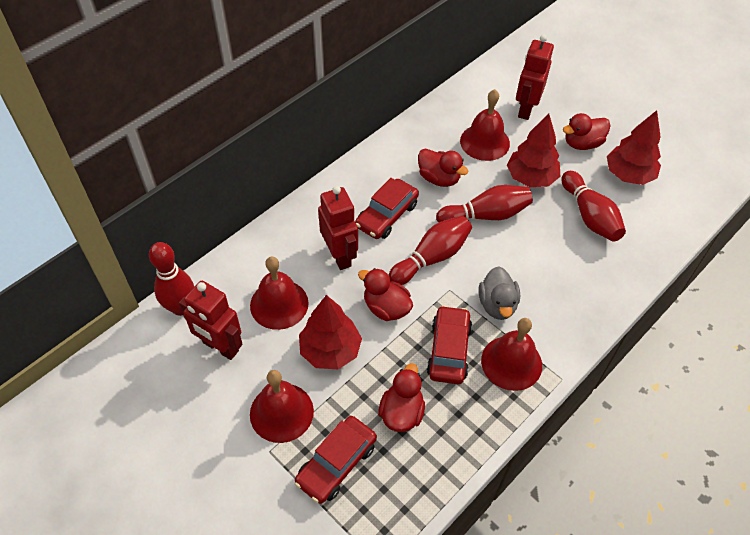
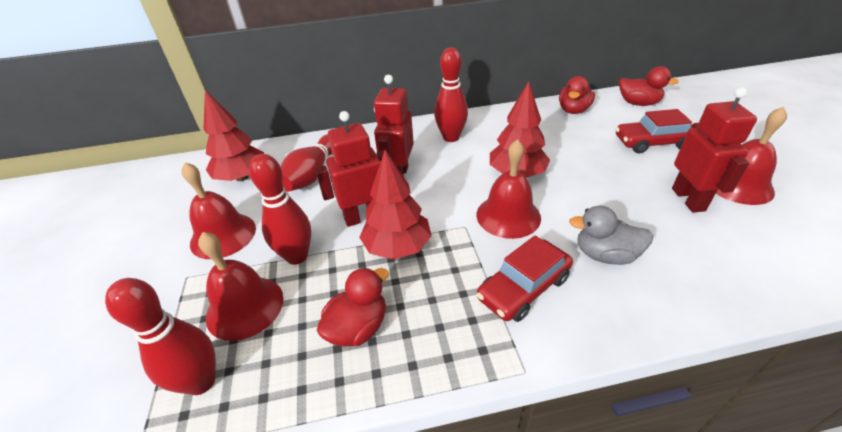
red car: [295,416,377,504] [355,178,419,239] [427,305,472,384] = 3 -> [477,236,573,322] [616,109,692,153] = 2
red duck: [358,268,413,321] [378,363,425,432] [418,148,469,187] [563,113,611,150] = 4 -> [316,267,389,346] [559,76,595,114] [619,66,679,106] = 3

